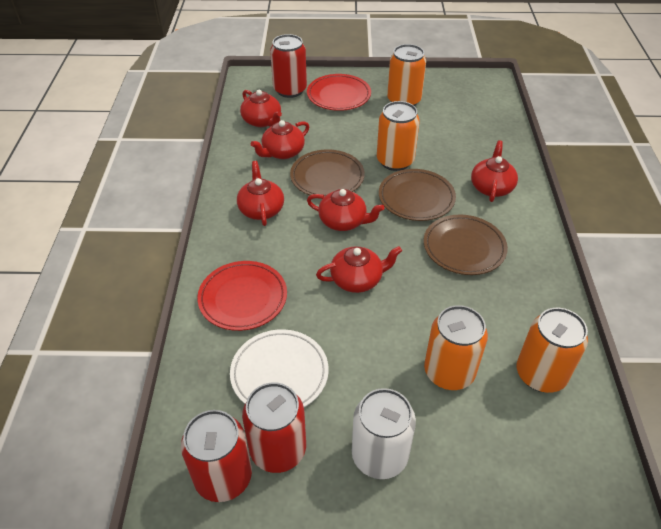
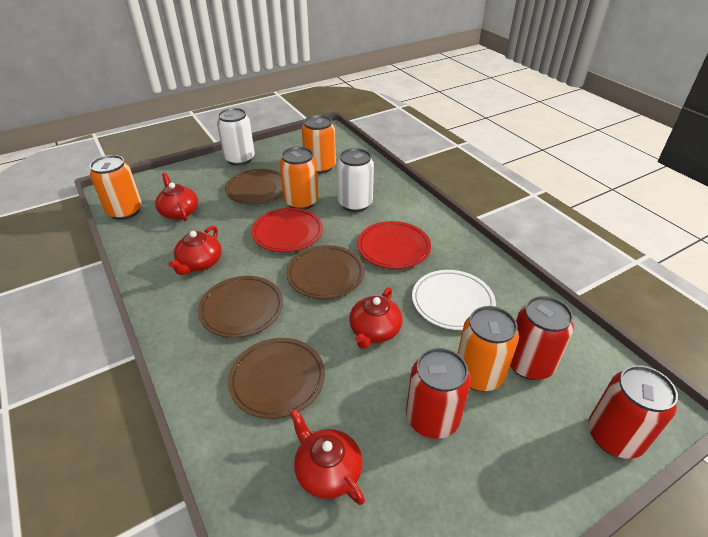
brown plate: [290,149,365,197] [379,169,456,221] [424,215,508,275] = 3 -> [198,276,283,338] [225,169,283,205] [228,338,325,419] [286,245,365,299] = 4
red teapot: [237,161,284,226] [240,90,282,127] [251,120,309,159] [307,189,384,231] [316,246,402,293] [471,140,518,202] = 6 -> [155,173,198,221] [168,226,222,275] [290,409,365,505] [349,287,402,349] = 4
white can: [352,388,416,479] = 1 -> [217,108,255,165] [337,148,374,212] = 2

